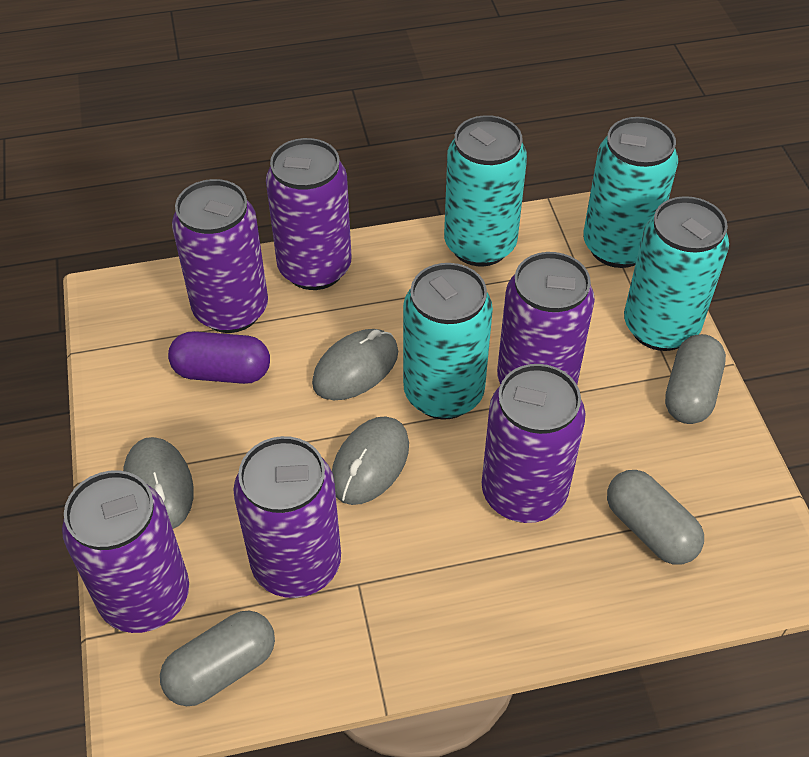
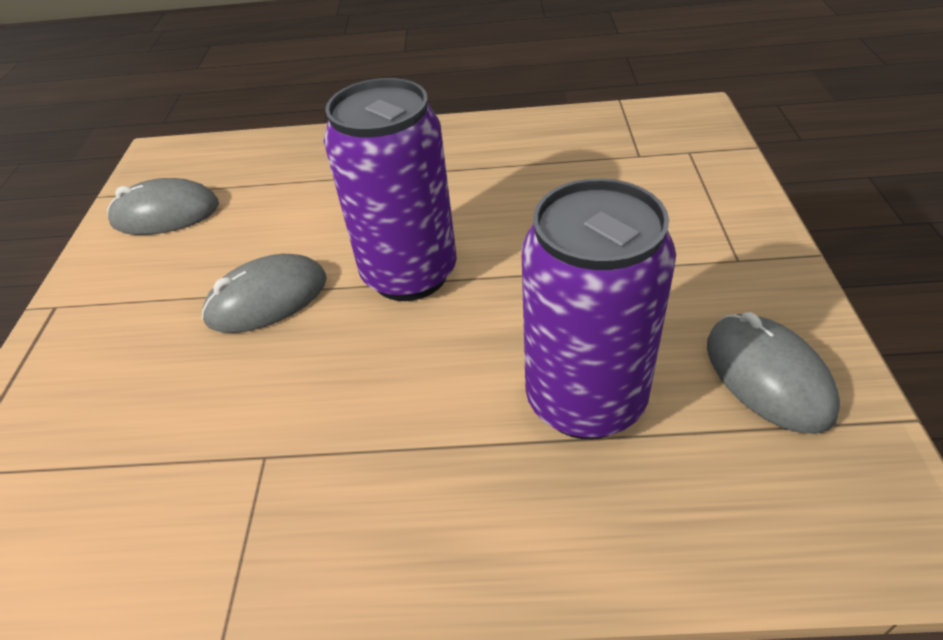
grey capsule: [160,610,275,706] [607,470,704,565] [665,334,726,424] = 3 -> none = 0
purple can: [62,470,189,633] [172,179,268,333] [234,436,341,598] [266,138,351,290] [482,364,586,523] [497,252,595,384] = 6 -> [323,78,457,301] [522,178,676,439] = 2
purple capsule: [168,331,270,384] = 1 -> none = 0
turquoise can: [403,263,493,420] [444,115,527,266] [583,117,678,268] [624,196,729,351] = 4 -> none = 0

